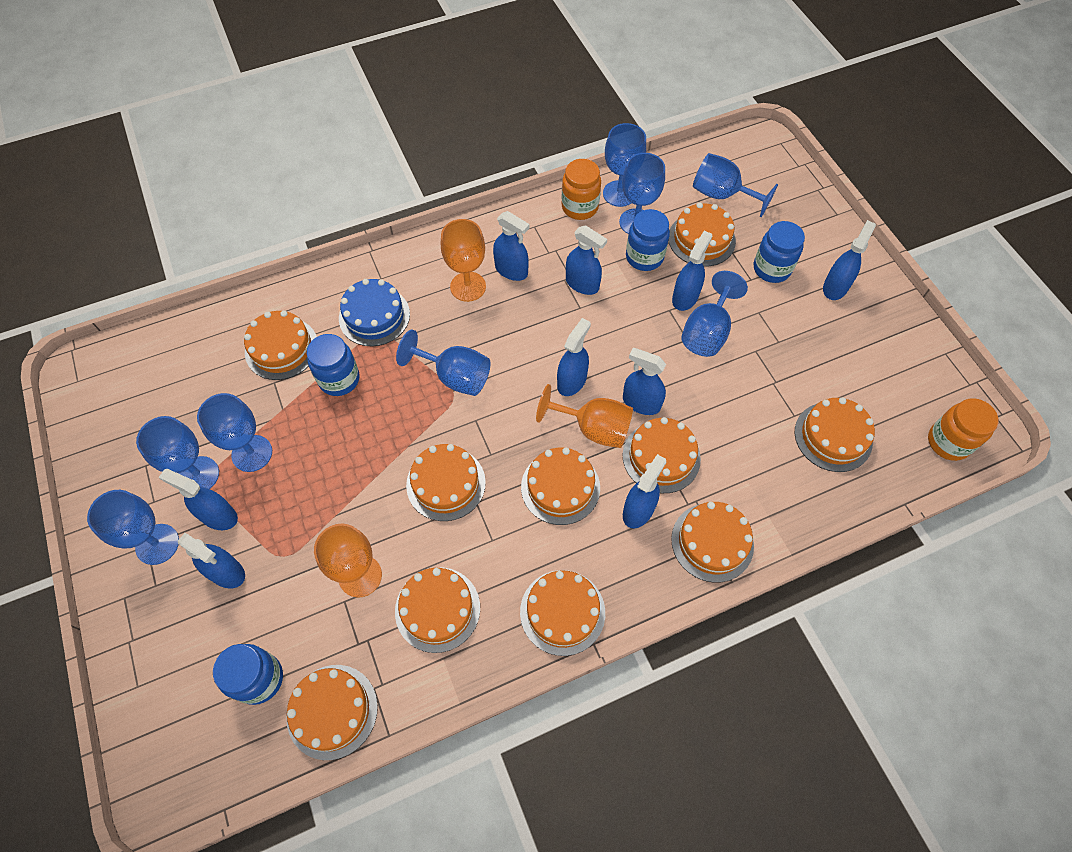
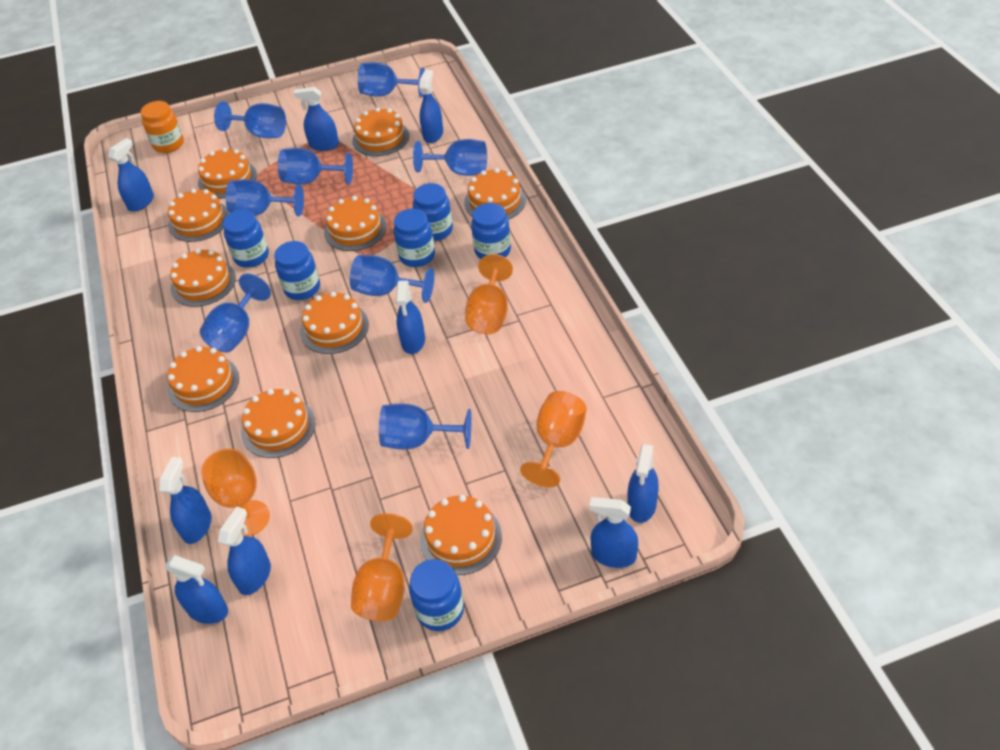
blue cake: [339,279,410,346] = 1 -> none = 0
blue jar: [213,644,283,705] [307,334,360,396] [626,209,670,271] [754,221,805,283] = 4 -> [223,210,269,268] [274,241,320,300] [394,209,435,267] [409,559,464,631] [413,183,453,241] [471,203,511,259] = 6
orange goblet: [314,524,382,598] [441,219,486,302] [536,384,633,448] = 3 -> [201,449,270,536] [351,513,413,621] [465,254,513,334] [520,391,587,487] = 4
orange jar: [562,159,601,220] [928,398,999,461] = 2 -> [141,101,184,153] = 1

